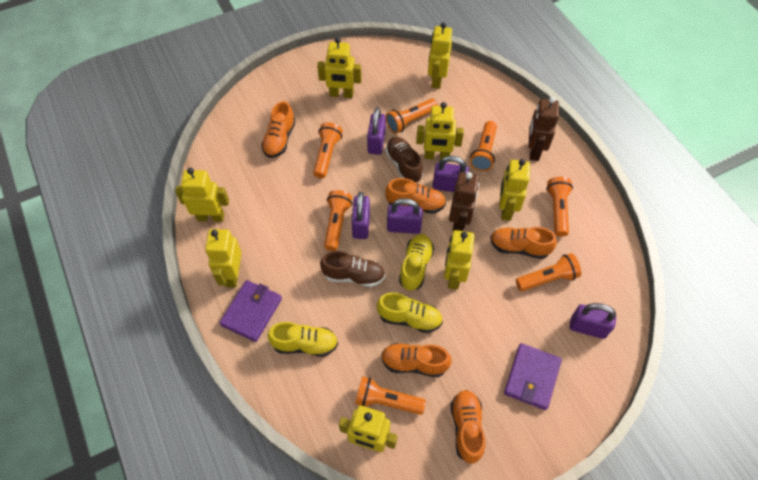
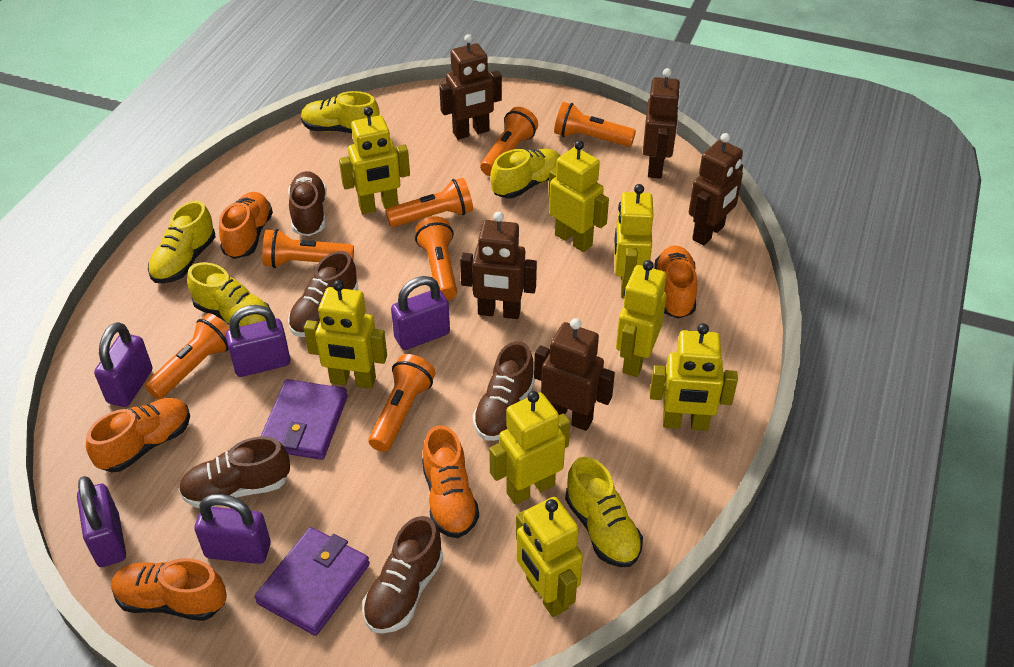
brown robot: [449,172,479,231] [528,97,559,161] = 2 -> [439,34,502,140] [460,212,537,319] [534,318,615,431] [643,68,681,179] [689,133,743,245] = 5
brown shoe: [320,251,385,287] [385,137,423,183] = 2 -> [178,436,290,508] [288,171,327,236] [288,251,358,337] [362,516,443,634] [473,341,535,441] = 5
yellow shoe: [268,322,338,357] [377,292,443,333] [399,234,434,291] = 3 -> [148,200,216,283] [187,262,271,327] [301,91,380,133] [491,149,560,199] [565,457,643,567] = 5

